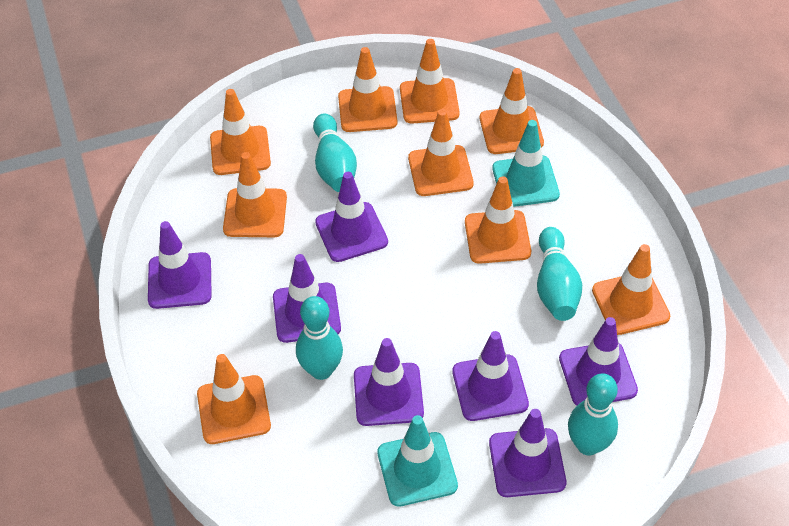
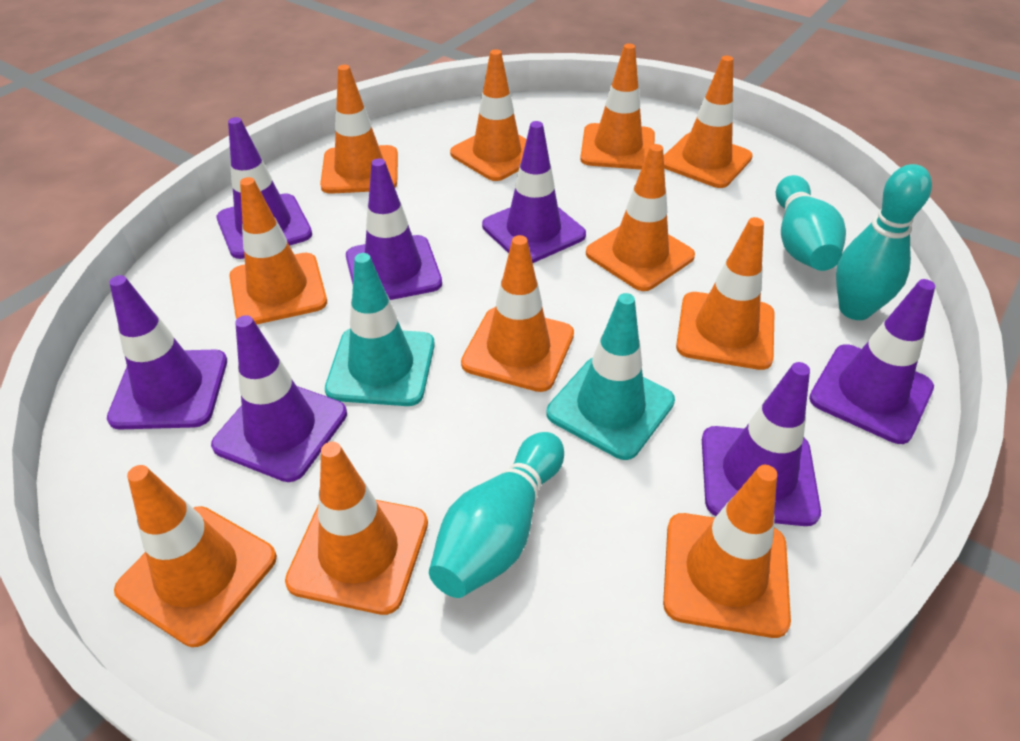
orange traffic cone: [197,354,271,444] [210,89,271,175] [223,152,287,237] [338,47,397,132] [400,39,460,124] [408,109,474,196] [465,176,531,264] [480,68,544,154] [592,244,670,335] = 9 -> [114,465,277,647] [229,177,327,325] [285,442,428,615] [320,65,398,194] [450,49,527,181] [461,235,574,392] [580,43,655,170] [586,144,695,291] [663,465,791,638] [664,56,753,188] [676,217,775,370] = 11
turquoise bowling pin: [296,296,343,380] [313,113,357,192] [537,227,582,321] [568,373,618,456] = 4 -> [429,432,564,598] [776,175,846,271] [836,164,932,320] = 3

